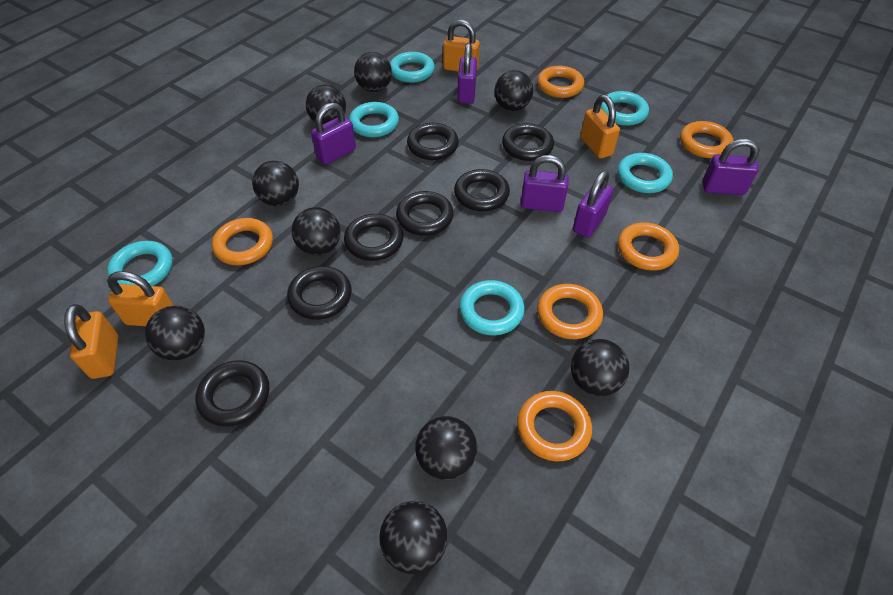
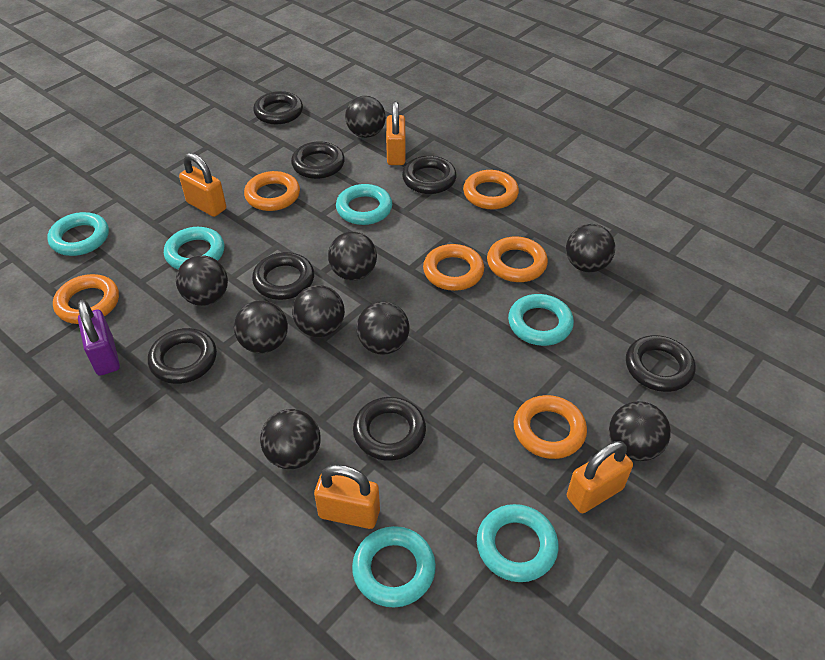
purple padlock: [311,102,356,164] [458,43,477,104] [521,155,569,212] [573,170,613,237] [702,139,760,195] = 5 -> [78,300,120,376] = 1

